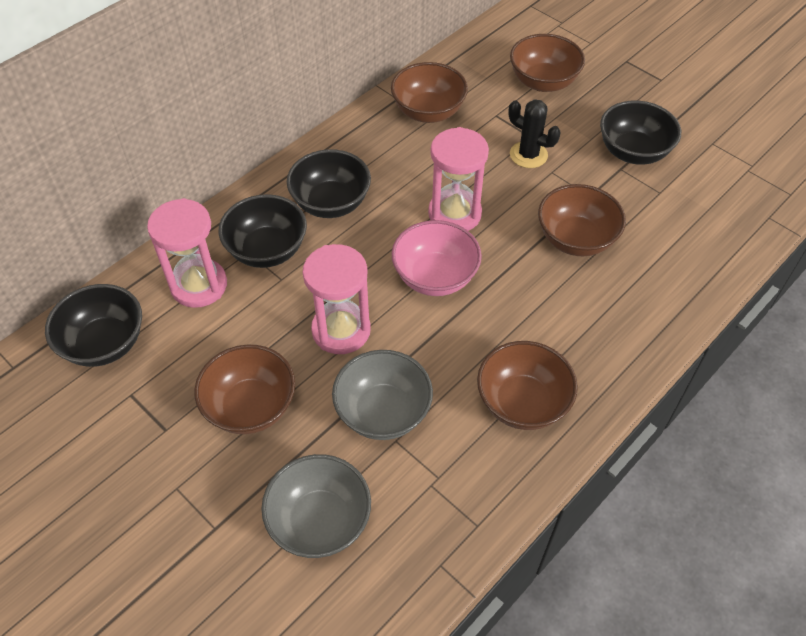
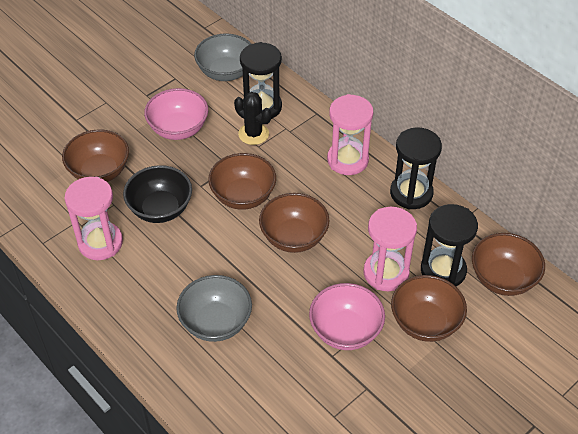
black bowl: [45,284,142,367] [218,194,307,268] [287,149,371,218] [600,101,681,165] = 4 -> [123,165,192,223] = 1
black hourglass: none = 0 -> [240,42,282,119] [390,127,442,210] [421,204,478,286] = 3
pink bowl: [391,220,482,296] = 1 -> [144,88,208,140] [309,283,385,350] = 2

